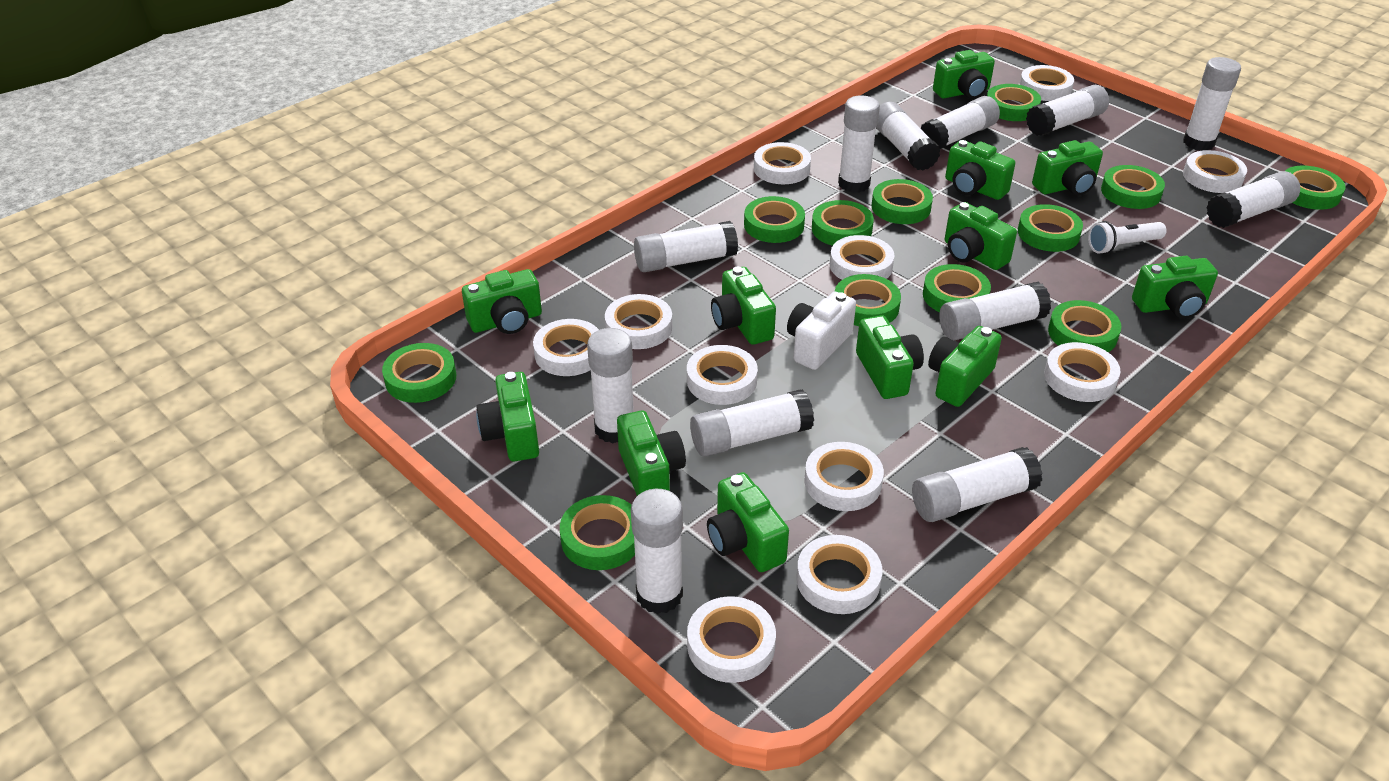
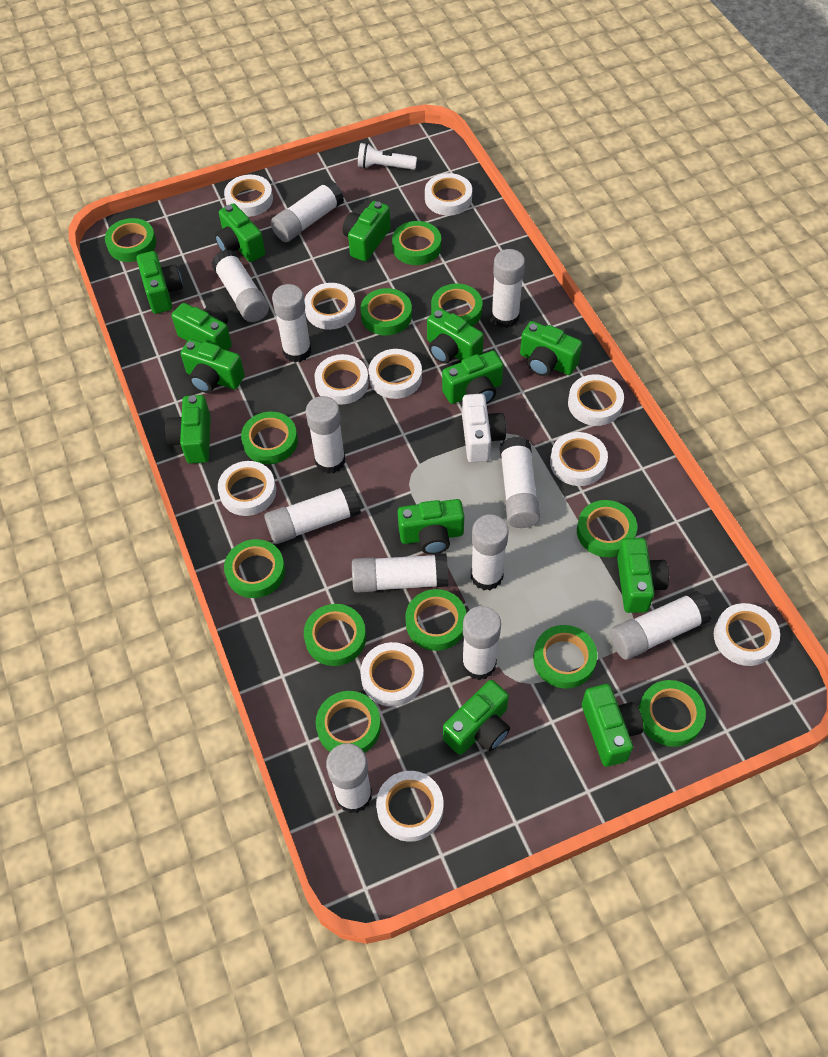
green camera: [462,269,542,334] [476,372,539,462] [617,411,686,496] [707,472,789,572] [711,267,776,345] [856,315,924,399] [928,326,1002,407] [933,50,995,99] [945,140,1015,200] [945,202,1017,270] [1032,140,1103,196] [1132,256,1218,319] = 12 -> [136,251,183,314] [165,395,211,464] [172,303,232,350] [181,339,245,393] [215,203,265,262] [343,201,391,261] [398,499,464,554] [427,308,484,364] [442,351,503,404] [443,680,510,755] [520,321,582,376] [582,684,644,767] [617,538,669,613] = 13

